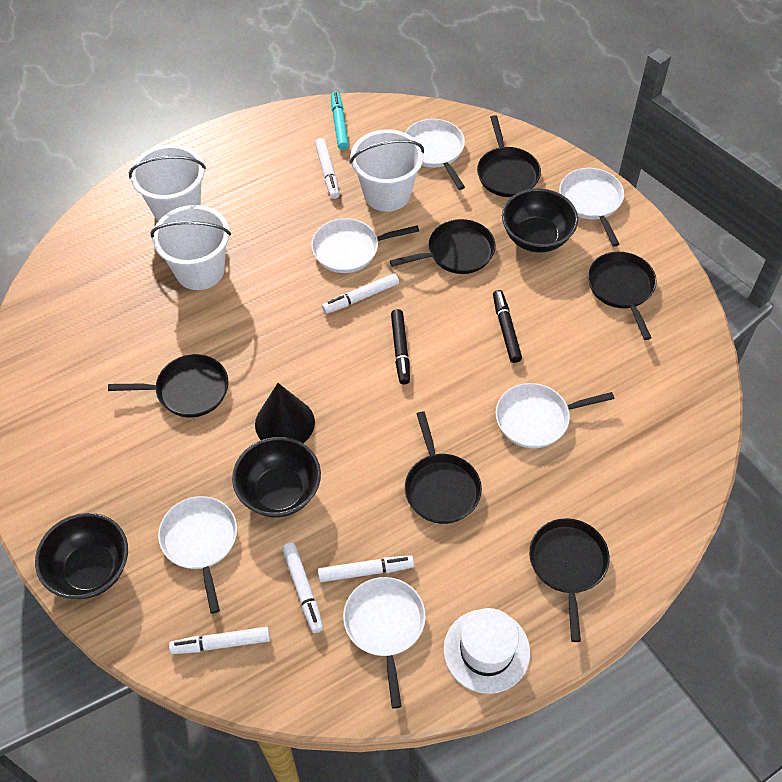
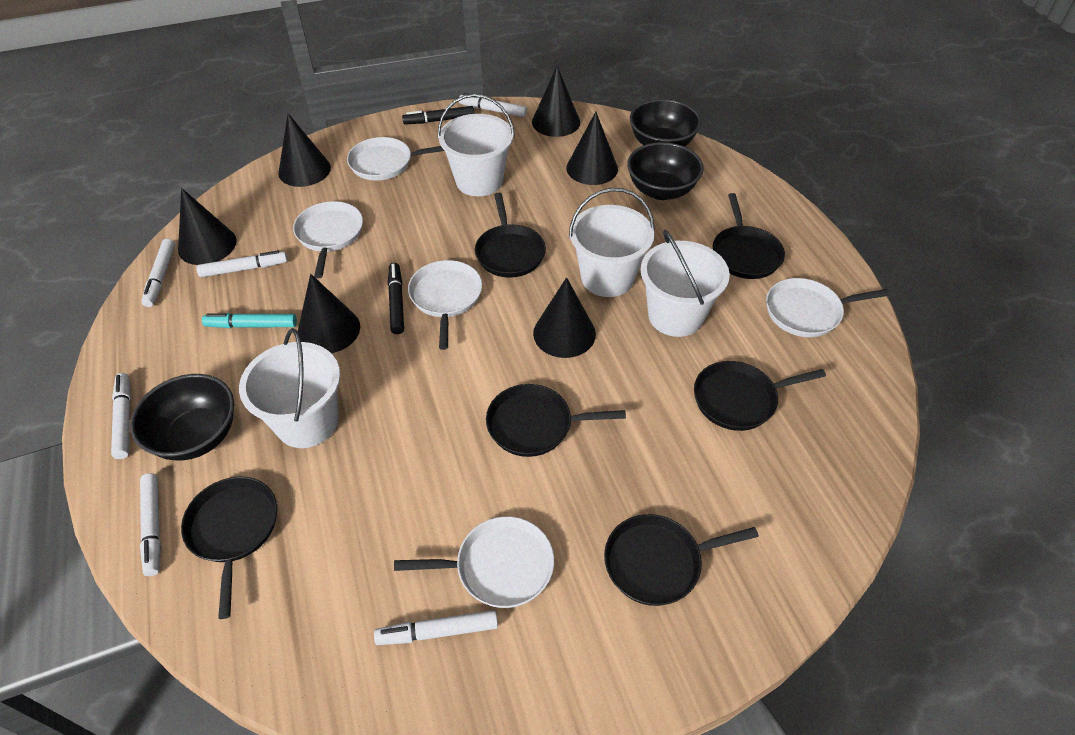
black cone: [255,383,315,443] = 1 -> [178,188,237,265] [278,113,331,187] [298,274,360,353] [532,66,580,137] [533,277,596,358] [566,112,618,185] = 6
white bucket: [129,144,206,221] [150,205,231,290] [350,129,424,212] = 3 -> [239,328,340,448] [438,94,515,196] [569,188,655,297] [641,230,730,337] = 4
white hat: [443,608,530,694] = 1 -> none = 0
white marker: [169,627,270,654] [282,542,324,633] [315,138,340,199] [318,555,414,582] [322,273,399,314] = 5 -> [111,373,131,459] [140,473,161,576] [141,239,175,307] [196,251,288,277] [374,610,498,645] [459,93,527,117] = 6
white pan: [158,496,237,614] [311,218,419,273] [343,577,426,708] [405,119,465,190] [496,383,614,448] [559,168,624,247] = 6 -> [293,201,363,278] [347,137,445,181] [394,516,554,608] [408,260,482,350] [766,278,890,337] = 5

